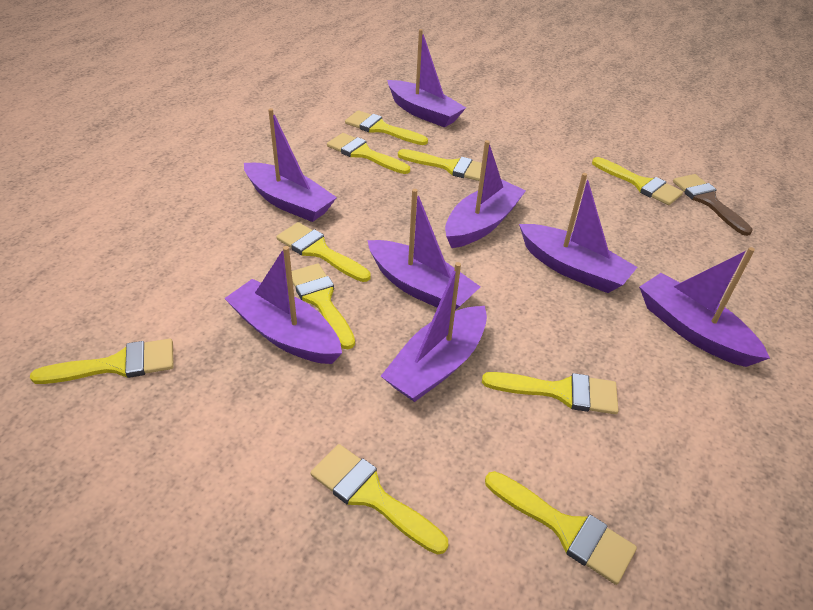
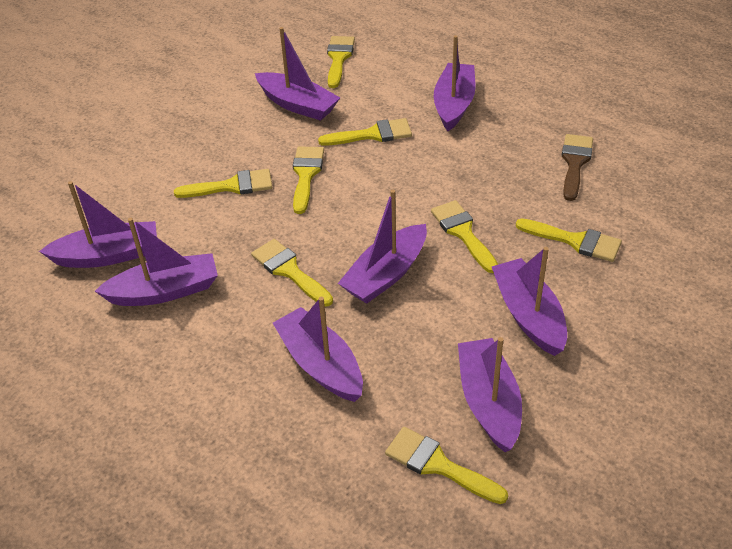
yellow brush: [30,339,174,384] [276,222,371,282] [292,263,355,349] [310,444,448,555] [327,133,410,174] [345,110,428,145] [398,149,482,181] [482,372,618,414] [485,471,637,585] [592,157,683,205] = 10 -> [174,169,272,198] [251,239,333,306] [293,146,324,214] [318,118,412,146] [327,36,355,88] [385,427,508,504] [431,200,498,273] [516,219,622,262] = 8

